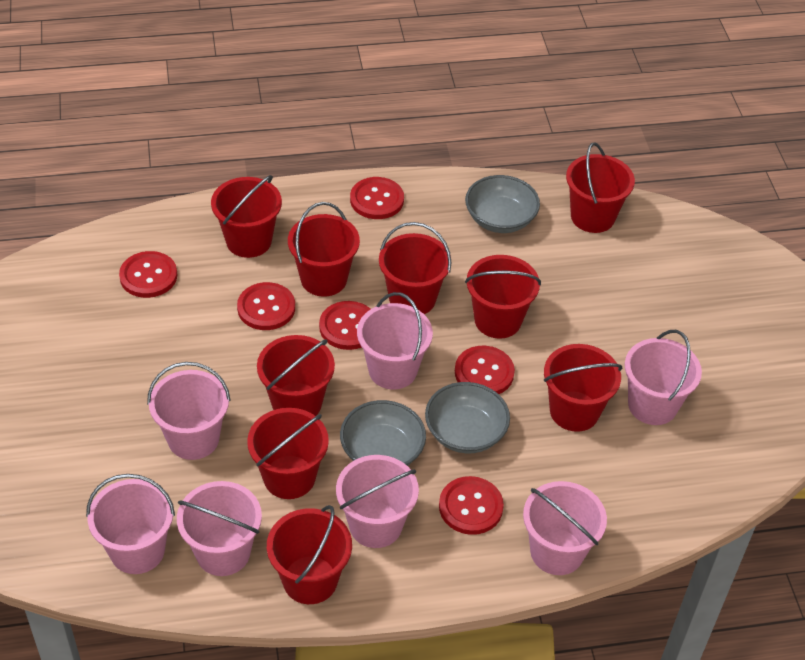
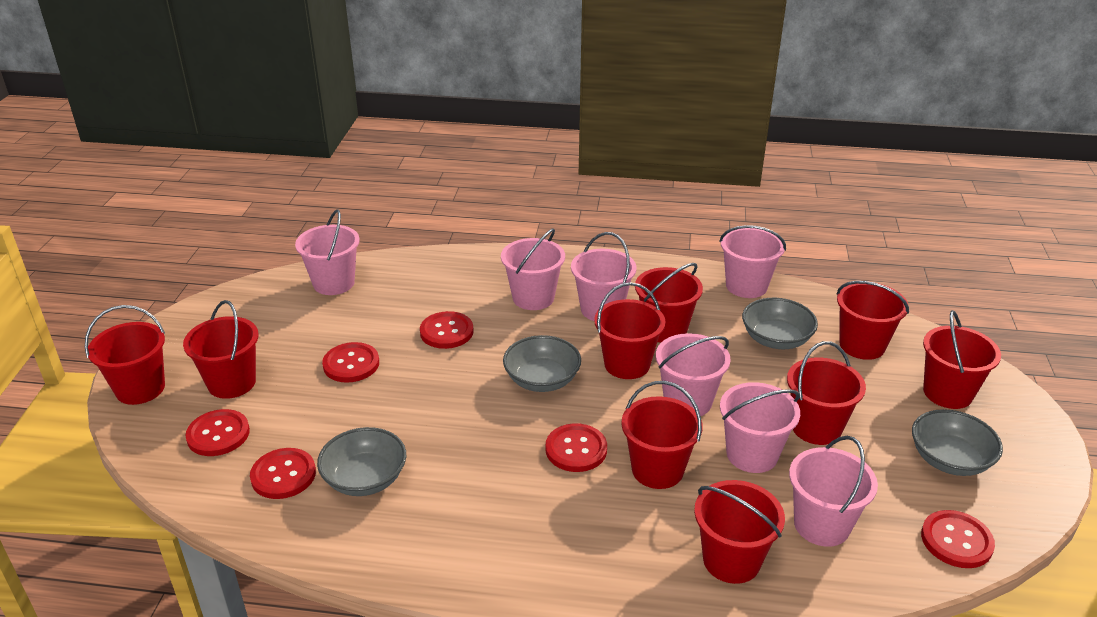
grey bowl: [340,400,426,466] [425,382,510,453] [465,175,540,233] = 3 -> [317,427,406,496] [503,335,581,392] [742,298,818,349] [912,409,1003,476] = 4

